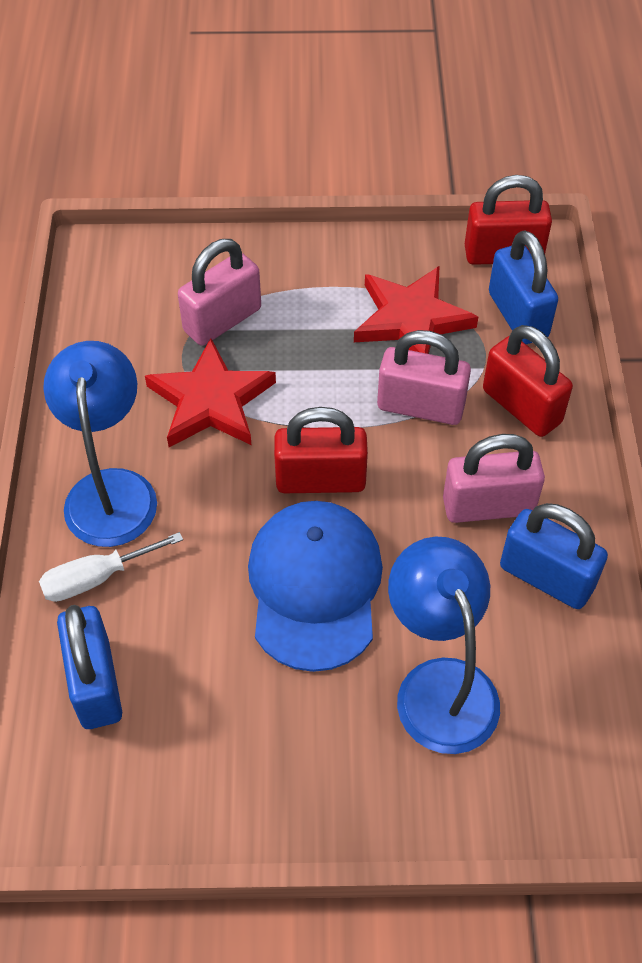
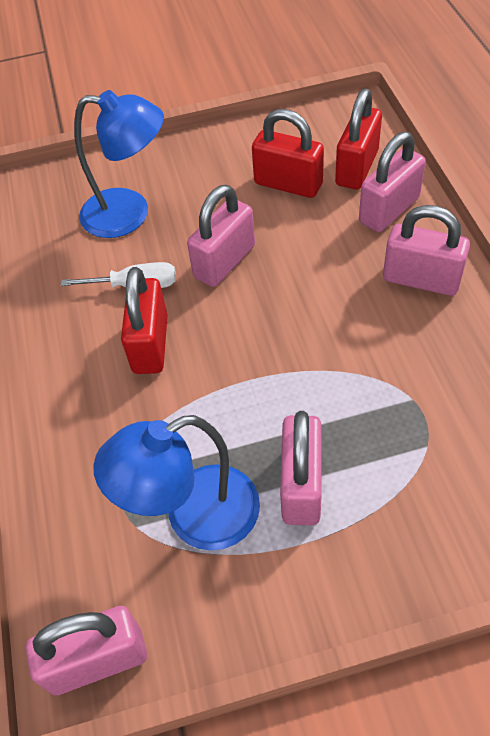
blue cap: [248,501,383,672] = 1 -> none = 0
blue padlock: [57,605,122,729] [489,230,558,344] [500,503,608,609] = 3 -> none = 0
pink padlock: [178,239,261,346] [377,330,471,425] [443,434,545,523] = 3 -> [26,606,147,695] [187,185,255,287] [280,411,322,525] [359,132,426,232] [383,205,470,296] = 5
red star: [145,338,276,447] [354,266,478,354] = 2 -> none = 0

